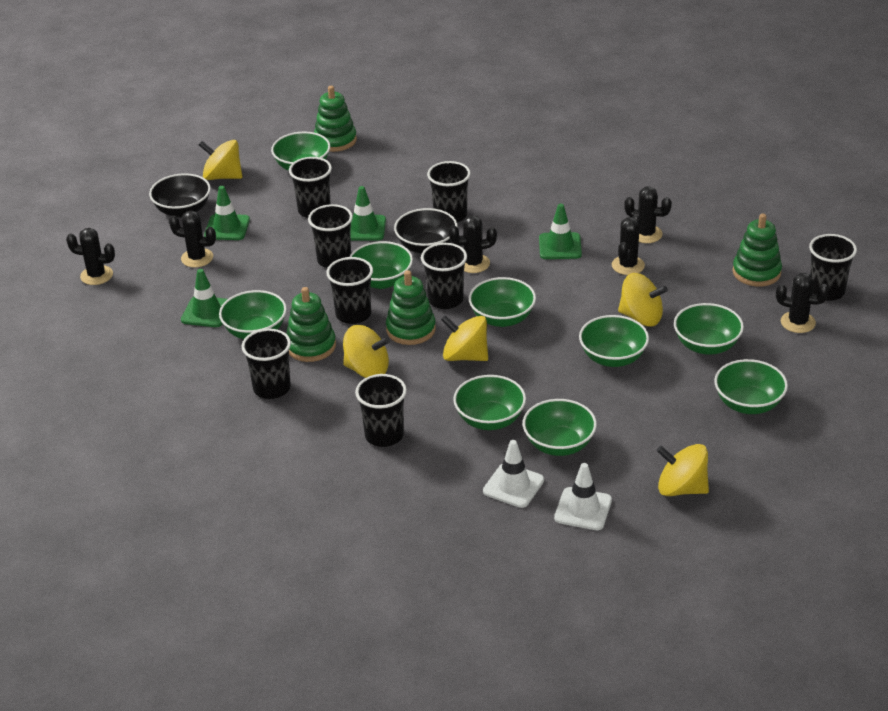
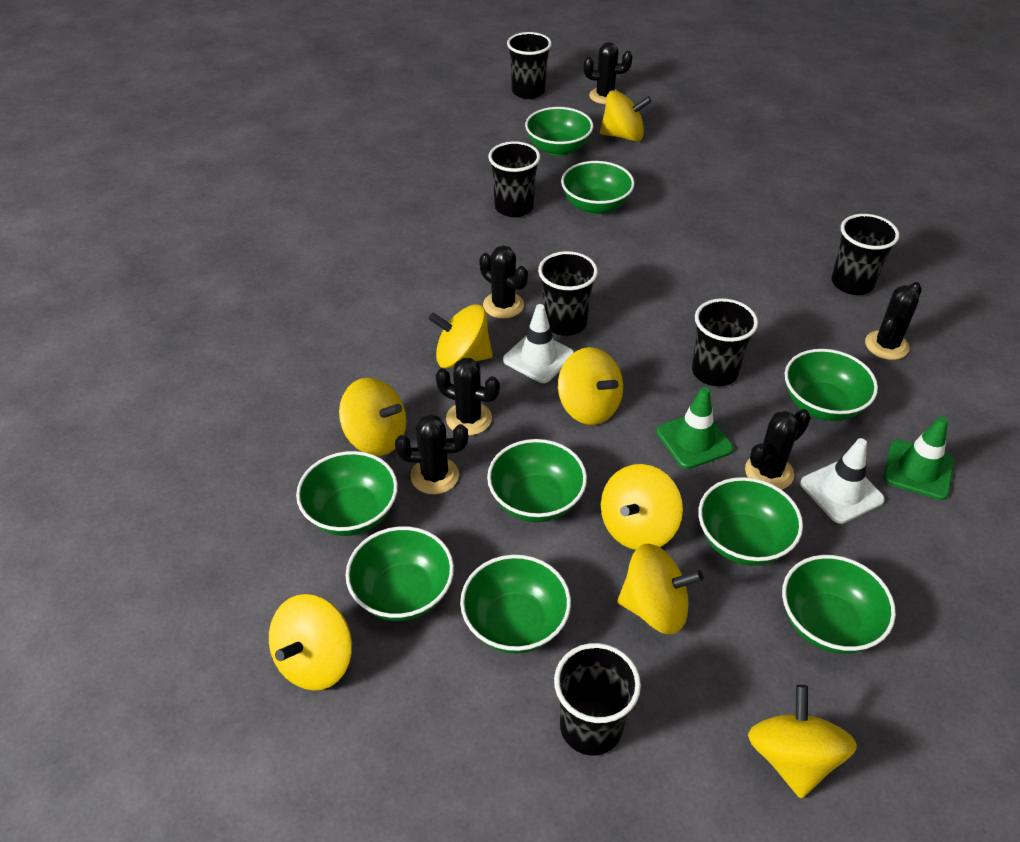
black bowl: [149,173,211,218] [394,208,458,254] = 2 -> none = 0
black cup: [242,329,291,399] [289,157,332,218] [308,204,353,268] [326,257,373,324] [355,374,407,447] [421,243,467,309] [427,161,471,222] [809,234,857,301] = 8 -> [488,141,540,217] [507,32,552,99] [538,251,598,336] [554,643,641,755] [692,298,758,386] [832,214,899,295] = 6
green stacking toy: [287,287,336,362] [314,86,357,152] [386,270,436,345] [733,214,782,287] = 4 -> none = 0
green traffic cone: [181,269,228,327] [204,186,250,240] [350,186,386,241] [539,204,582,259] = 4 -> [656,387,733,469] [884,416,954,500] = 2
yellow spinning top: [199,140,242,180] [343,325,390,378] [441,315,488,361] [618,273,668,327] [657,444,709,496] = 5 -> [269,594,352,691] [339,378,406,456] [428,304,493,369] [558,347,623,425] [600,90,652,142] [601,464,683,550] [617,544,703,635] [748,685,857,798] = 8

